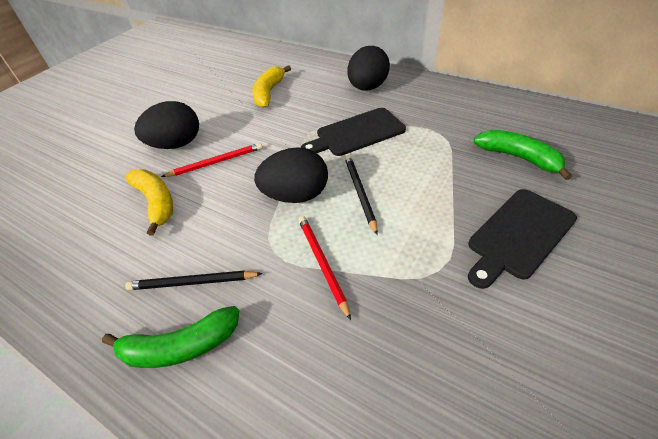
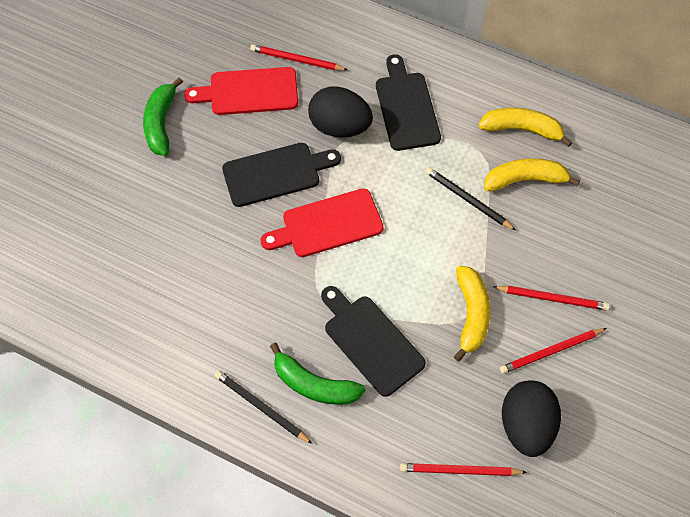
black cutting board: [300,108,406,156] [468,189,577,289] = 2 -> [222,143,341,207] [321,286,426,397] [376,54,441,151] = 3
black egg: [134,101,199,149] [254,147,328,203] [347,46,390,90] = 3 -> [308,86,373,138] [502,380,561,457] = 2
red cutting board: none = 0 -> [184,67,298,115] [261,188,384,257] = 2
red pencil: [161,143,262,177] [298,216,351,320] = 2 -> [250,44,348,71] [400,463,527,476] [493,286,610,310] [500,328,607,374] = 4
yellow banana: [125,169,173,236] [252,65,291,108] = 2 -> [454,266,490,362] [479,108,573,147] [484,158,580,191] = 3

